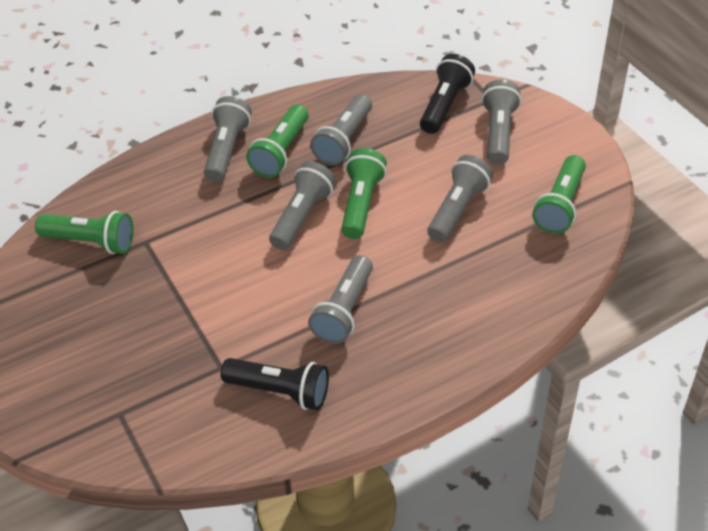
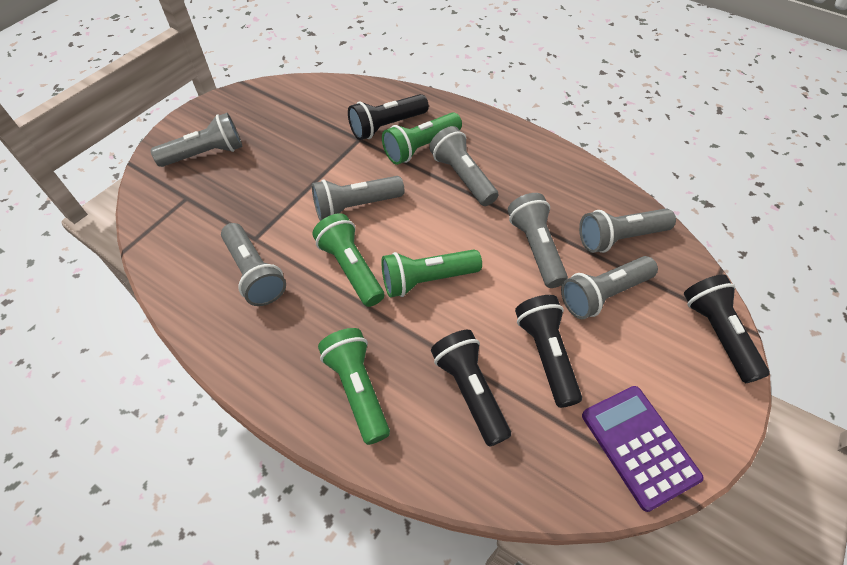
black flashlight: [221,358,329,410] [420,54,475,134] = 2 -> [348,94,429,140] [431,330,511,447] [515,295,582,408] [684,274,769,383] = 4
grey flashlight: [204,96,252,182] [269,161,336,250] [308,255,373,344] [310,94,372,166] [427,155,493,242] [481,80,521,165] = 6 -> [150,113,242,167] [221,223,286,306] [312,176,404,221] [429,126,498,206] [508,193,568,288] [561,256,658,319] [579,209,676,253] = 7
purple calculator: none = 0 -> [582,386,704,512] = 1

